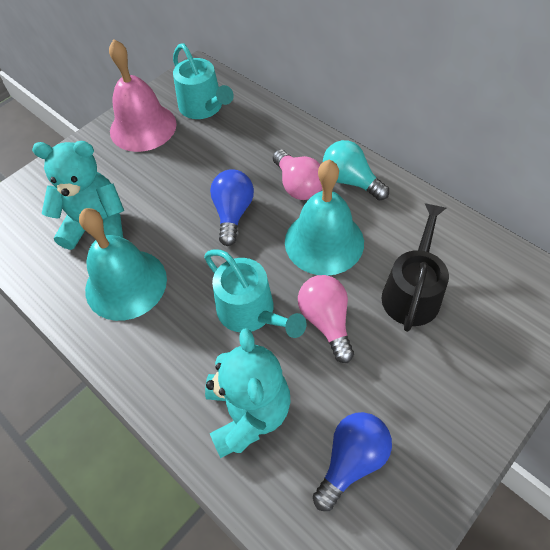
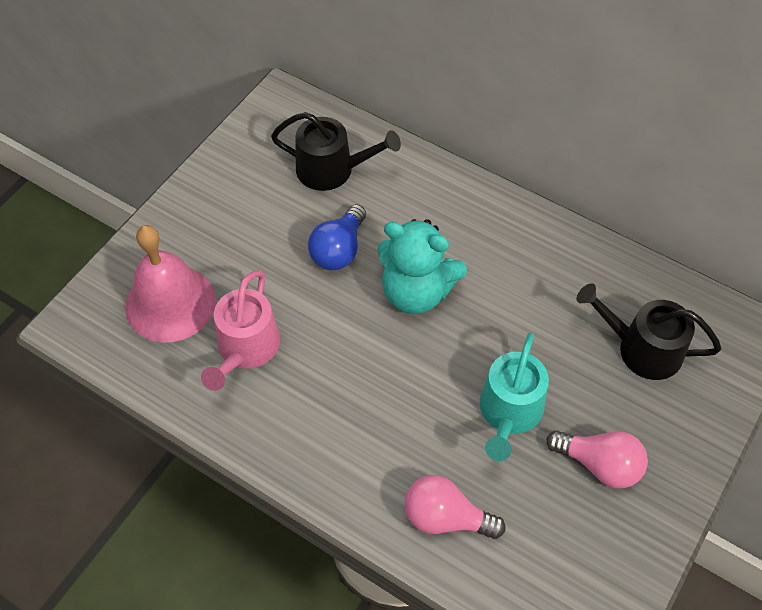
black watering can: [381,203,449,332] = 1 -> [271,112,401,191] [576,283,721,380] = 2
blue light bulb: [210,169,254,246] [313,412,392,511] = 2 -> [308,204,366,270] = 1
pink watering can: none = 0 -> [201,270,280,391] = 1
turquoise bell: [79,208,167,321] [285,160,364,276] = 2 -> none = 0
turquoise light bulb: [323,140,389,201] = 1 -> none = 0
turquoise teddy bear: [32,141,124,250] [205,328,290,458] = 2 -> [378,219,467,314] = 1
turquoise watering can: [173,43,234,119] [204,249,307,338] = 2 -> [480,332,549,461] = 1

